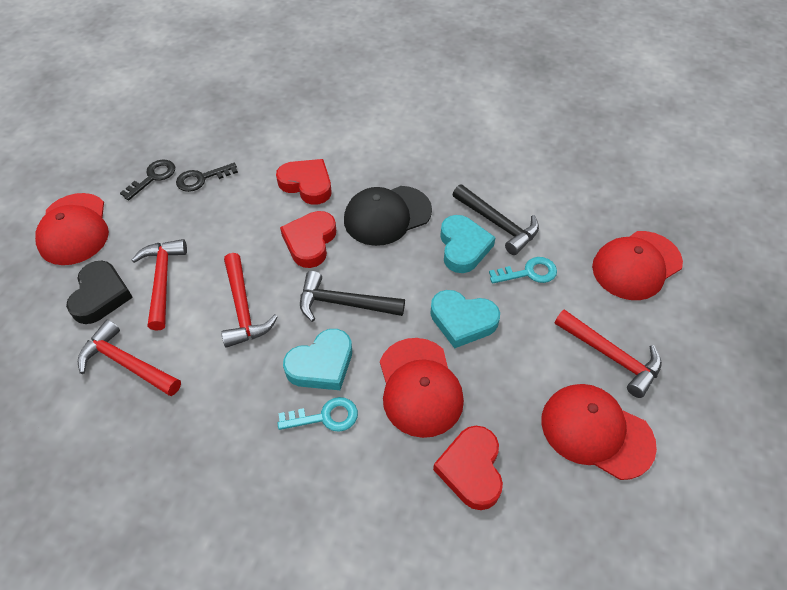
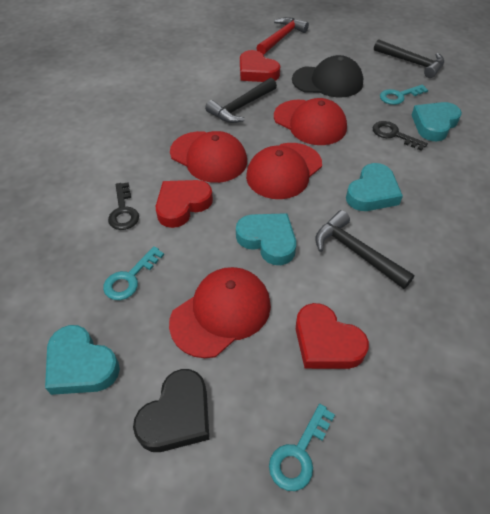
black hammer: [300,271,405,322] [452,184,539,255] = 2 -> [205,78,277,123] [315,210,415,289] [374,39,444,78] = 3
red hammer: [78,320,181,396] [131,239,187,331] [221,253,278,348] [555,309,662,398] = 4 -> [257,17,309,55] = 1
turquoise heart: [283,329,352,390] [430,290,500,349] [440,215,496,273] = 3 -> [45,325,120,395] [236,213,296,265] [346,163,403,211] [412,102,462,141] = 4
turquoise key: [278,397,358,432] [489,257,557,284] = 2 -> [103,246,164,300] [269,404,335,491] [380,85,428,105] = 3

